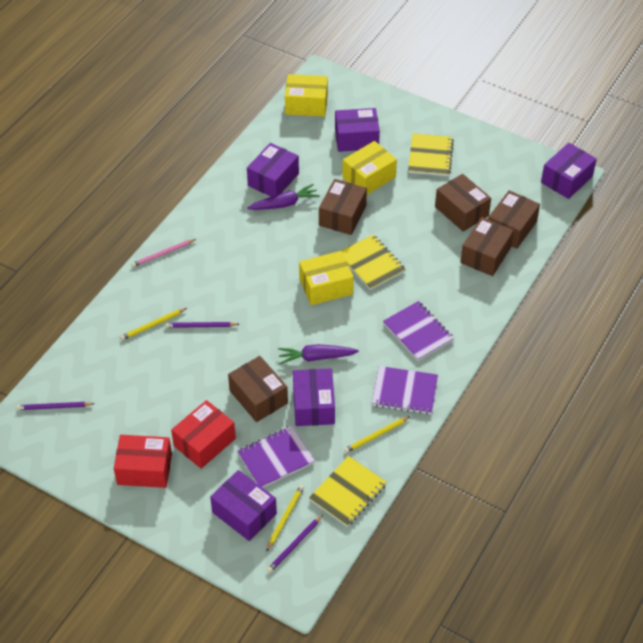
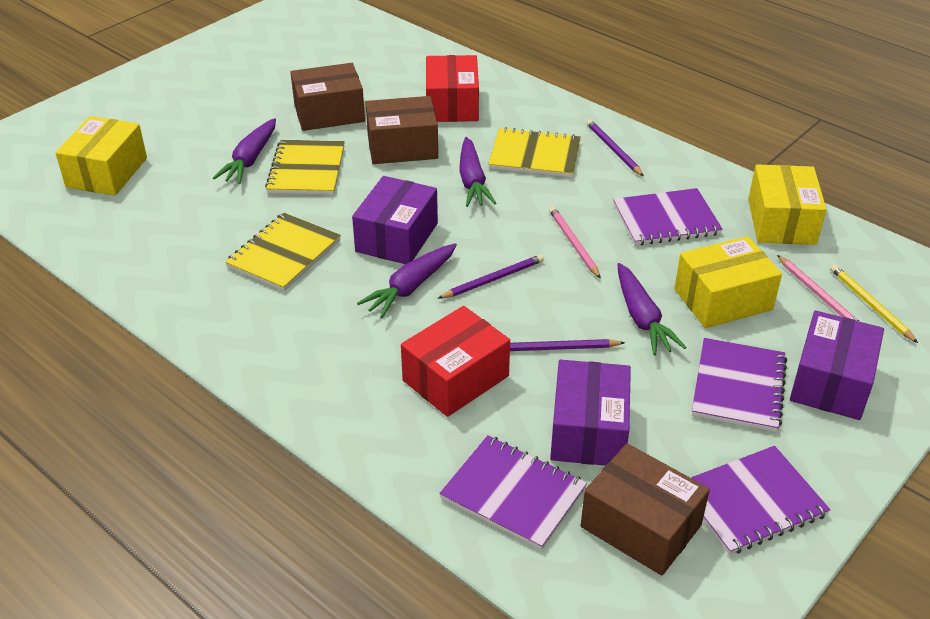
brown box: [228,356,288,422] [319,179,367,235] [435,174,491,232] [460,217,514,276] [488,190,540,249] = 5 -> [291,63,365,131] [365,96,438,164] [581,443,710,576] = 3
pink pencil: [131,239,196,267] = 1 -> [549,207,601,279] [777,255,860,322] = 2
purple box: [210,470,277,541] [247,143,299,197] [293,368,335,426] [335,108,380,152] [541,143,597,199] = 5 -> [352,176,438,264] [550,360,631,466] [790,311,884,420] = 3
purple carrot: [247,184,320,210] [278,344,359,364] = 2 -> [213,118,276,184] [357,243,457,318] [459,137,496,207] [617,263,687,355] = 4
purple notebook: [237,426,315,488] [372,366,438,415] [383,301,454,361] = 3 -> [439,435,587,550] [613,188,723,245] [691,446,831,555] [692,338,787,432] = 4
yellow pencil: [120,308,187,340] [266,485,304,552] [344,416,411,453] = 3 -> [830,265,918,343] = 1

